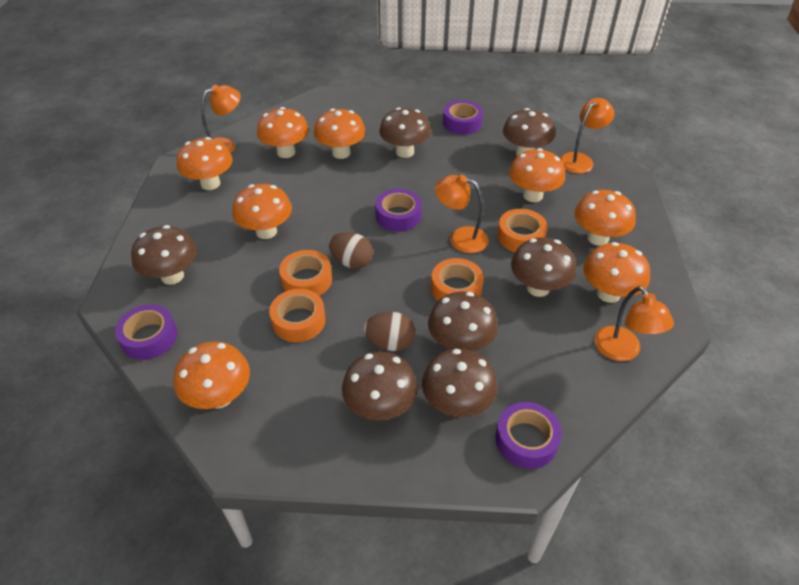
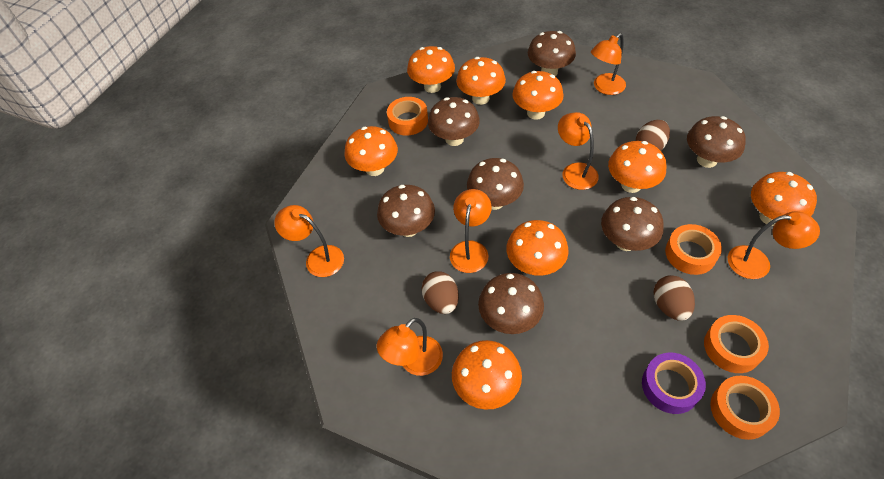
brown egg: [329,232,373,269] [363,312,415,351] = 2 -> [421,271,459,314] [636,120,670,151] [654,275,695,321] = 3
orange lamp: [201,85,241,154] [435,175,489,253] [560,98,614,174] [594,286,674,361] = 4 -> [274,205,344,277] [377,318,443,376] [450,189,492,273] [558,112,599,190] [591,33,626,95] [728,211,820,279] = 6
purple tape: [115,305,177,360] [375,189,422,232] [443,100,483,135] [496,402,562,469] = 4 -> [642,353,706,414] = 1

